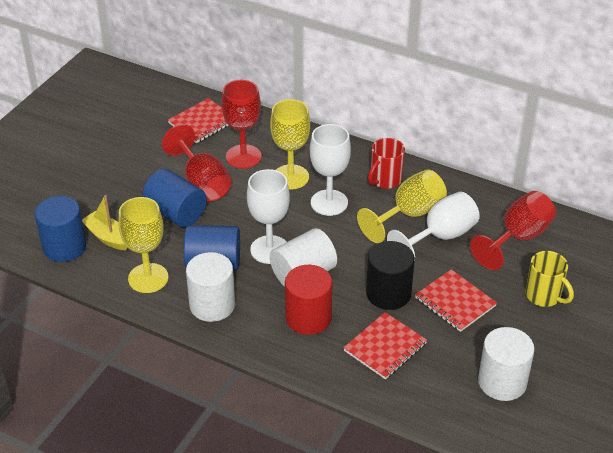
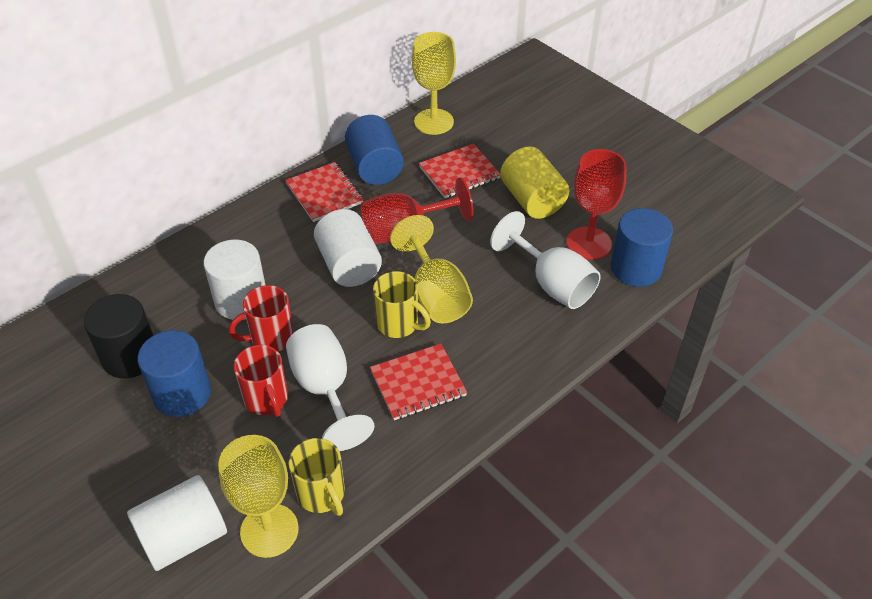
red cylinder: [285,265,332,335] = 1 -> none = 0
red goblet: [162,124,231,201] [221,80,262,169] [470,191,556,270] = 3 -> [361,177,474,244] [567,149,627,260] = 2
red mug: [368,138,405,189] = 1 -> [229,285,294,351] [234,345,288,417] = 2
white goblet: [247,169,290,264] [310,124,351,216] [387,192,480,257] = 3 -> [286,324,375,451] [490,211,601,309] = 2
yellow boat: [82,195,128,250] = 1 -> none = 0
yellow cylinder: none = 0 -> [500,146,569,219] = 1
yellow mug: [525,251,574,307] = 1 -> [289,438,345,516] [373,271,431,338] = 2

